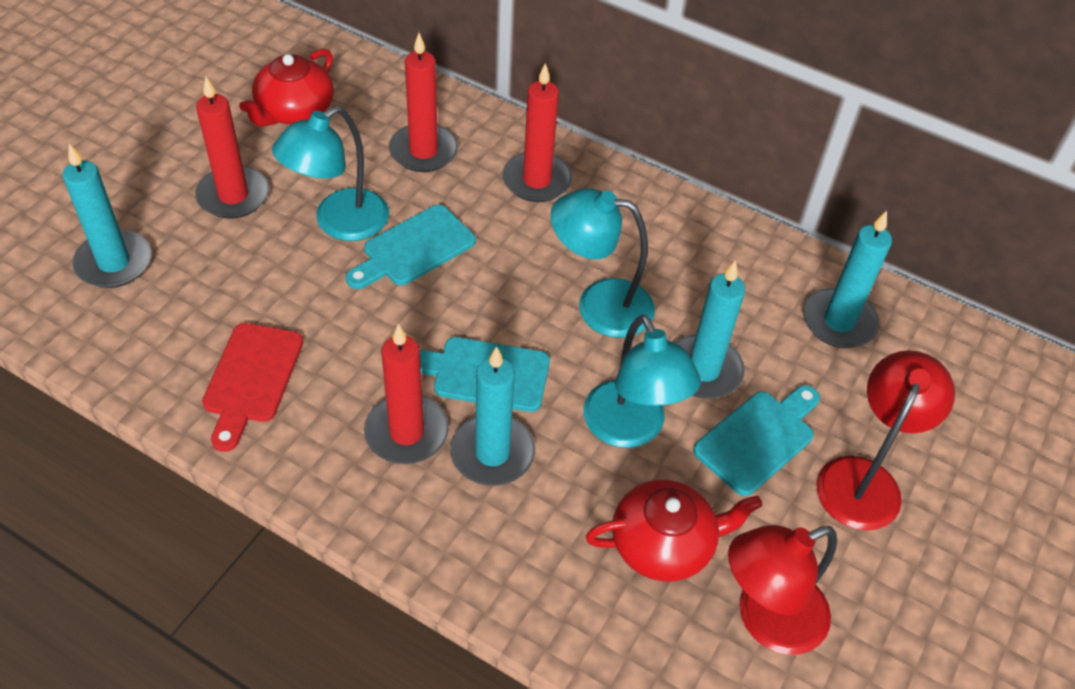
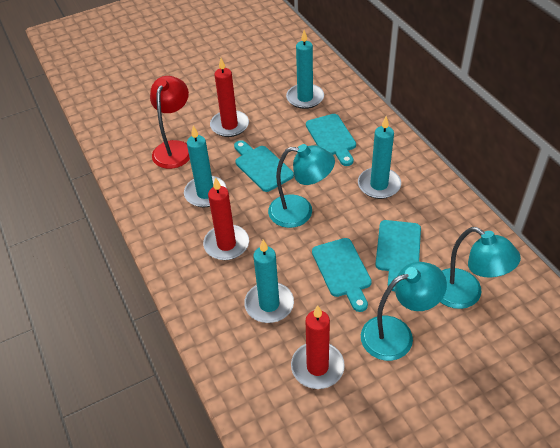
red candle: [195,76,269,219] [364,324,449,464] [389,33,458,172] [502,63,572,202] = 4 -> [203,177,249,260] [210,58,249,137] [291,305,345,389] = 3
red cutting board: [202,323,303,452] = 1 -> none = 0
red lamp: [728,525,837,655] [816,350,955,531] = 2 -> [150,76,190,169] = 1
red teapot: [239,49,334,127] [586,480,762,582] = 2 -> none = 0
turquoise cutting board: [346,205,476,289] [420,337,550,412] [693,385,820,496] = 3 -> [234,140,294,192] [306,114,356,166] [312,238,372,312] [375,220,421,291] = 4

